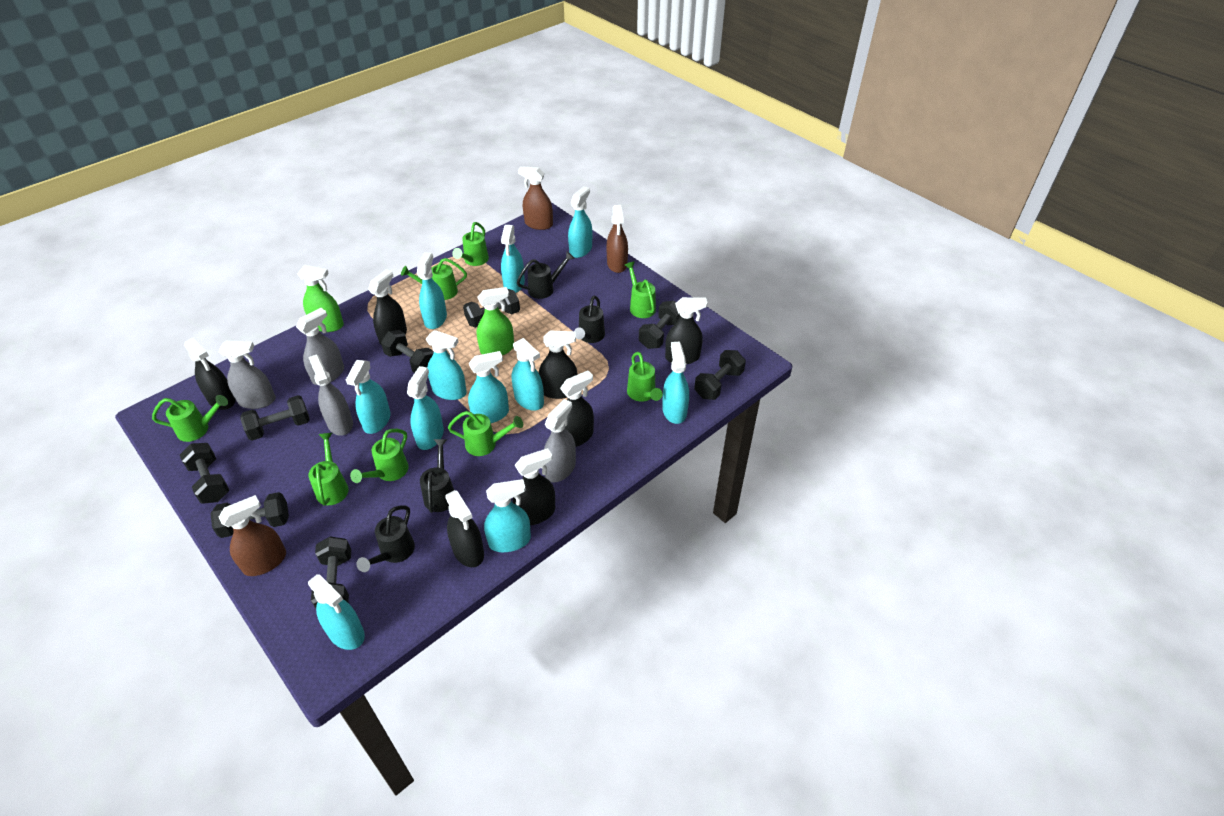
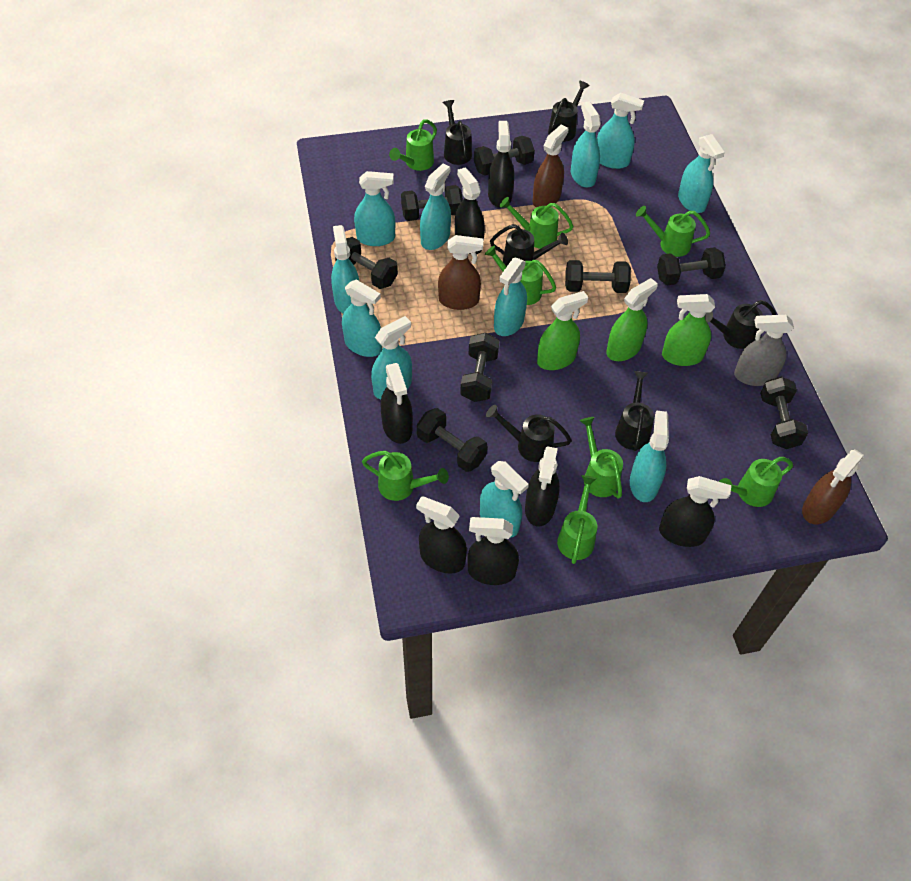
black watering can: [356,505,415,572] [420,439,454,513] [517,252,575,299] [574,296,605,343] = 4 -> [443,100,472,165] [486,405,572,462] [490,224,568,266] [548,81,590,142] [615,371,654,451] [705,300,776,349] = 6
green spray bottle: [297,265,344,332] [477,287,514,355] = 2 -> [537,291,588,370] [606,278,658,361] [662,294,715,366] = 3
grey spray bottle: [218,340,276,409] [296,308,344,385] [308,354,353,436] [544,399,576,482] = 4 -> [734,315,794,386] = 1

